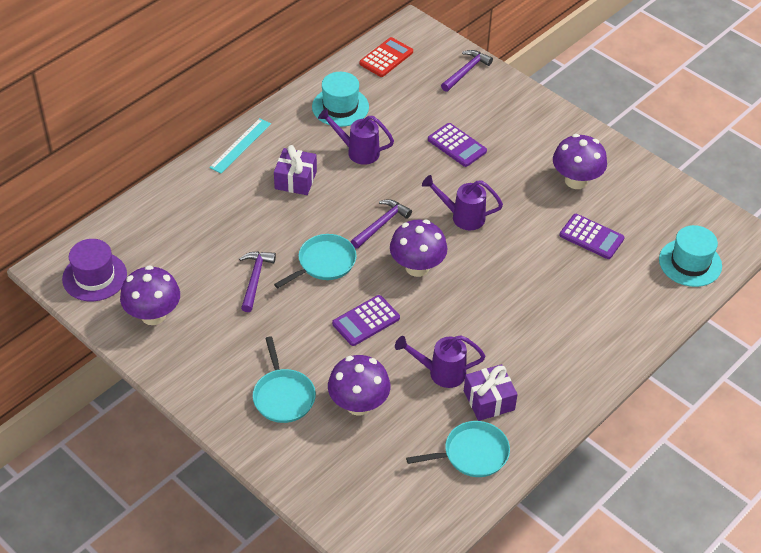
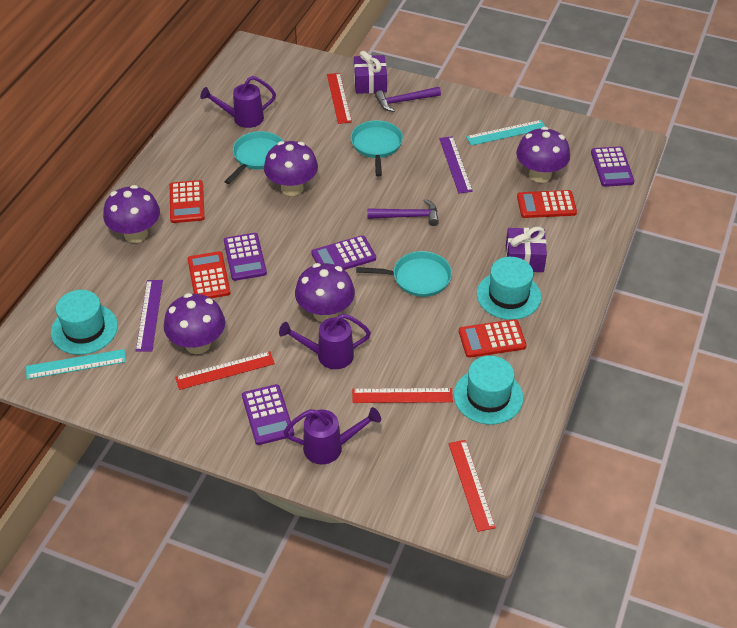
purple calculator: [332,295,400,346] [428,123,487,167] [560,214,625,259] = 3 -> [224,233,267,281] [242,384,294,445] [311,235,376,270] [591,146,634,187] = 4
purple hammer: [239,252,276,312] [351,199,412,249] [441,50,493,92] = 3 -> [367,199,439,226] [375,87,441,112] = 2
purple hat: [62,239,127,301] = 1 -> none = 0
purple mushroom: [120,265,180,325] [328,355,390,416] [390,220,448,277] [553,134,607,189] = 4 -> [103,185,160,243] [164,293,225,354] [264,141,318,196] [295,263,355,322] [516,127,570,183] = 5
purple ruler: none = 0 -> [136,280,163,352] [439,136,473,194] = 2
red calculator: [359,37,413,77] = 1 -> [170,180,205,223] [188,251,231,298] [459,319,527,358] [517,190,577,218] = 4
red ruler: none = 0 -> [175,351,275,390] [327,73,352,124] [352,388,453,403] [448,440,496,532] = 4
turquoise hat: [312,72,369,127] [659,225,722,287] = 2 -> [51,290,118,355] [454,356,523,425] [477,257,541,320] = 3
turquoise ruler: [209,118,271,173] = 1 -> [26,349,126,379] [466,120,546,146] = 2

